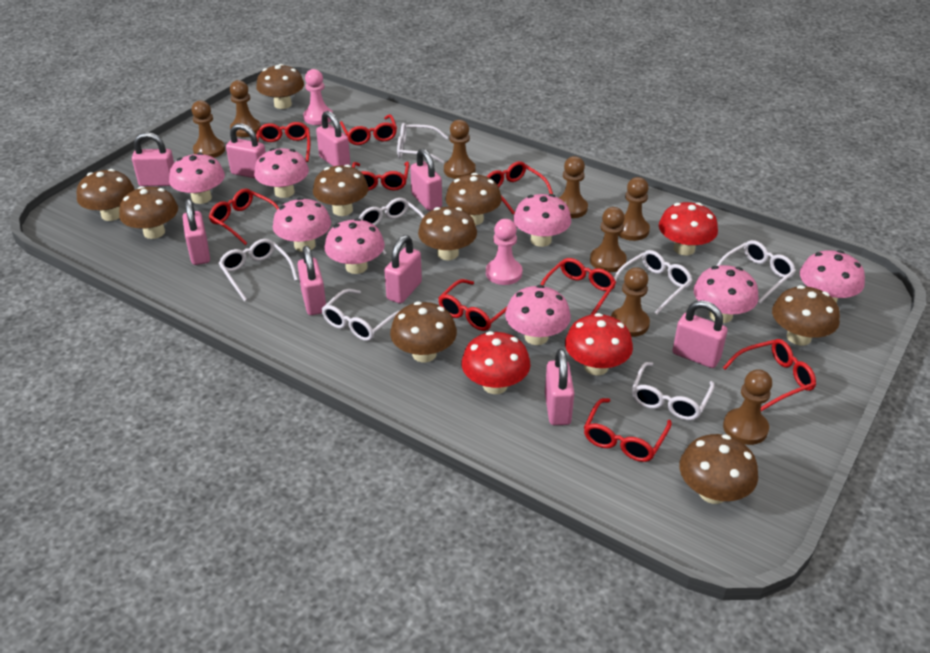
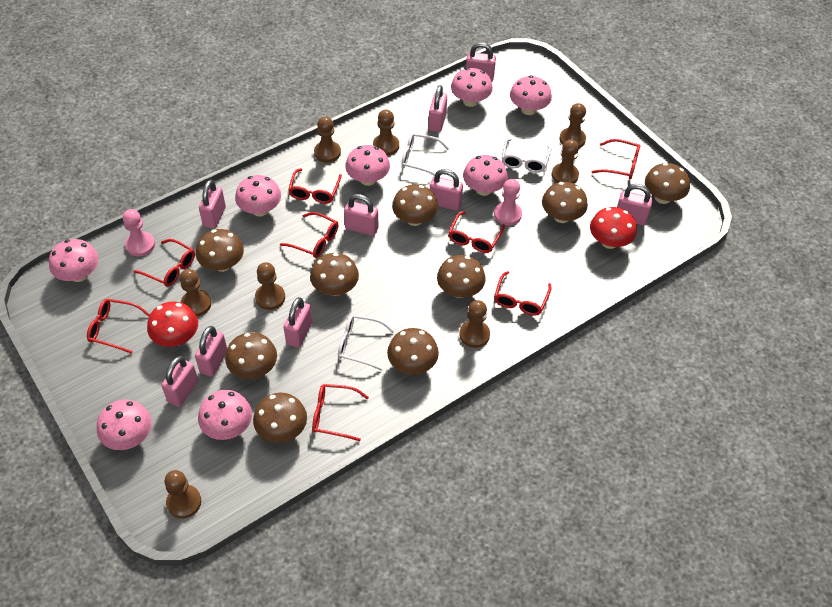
red glasses: [209,189,279,245] [256,122,310,162] [340,114,397,145] [352,162,409,191] [438,279,507,331] [487,161,553,214] [540,258,616,315] [584,398,672,462] [723,339,816,411] = 9 -> [87,299,150,354] [133,239,195,287] [280,212,338,258] [288,168,342,204] [312,384,369,441] [448,211,505,253] [494,271,552,316] [591,139,640,179] = 8
red mushroom: [461,331,531,394] [565,313,633,375] [659,202,718,256] = 3 -> [147,301,198,347] [590,207,637,249] = 2
white glasses: [218,239,298,301] [322,289,399,341] [359,198,424,255] [397,123,448,164] [614,250,693,315] [632,362,715,420] [717,240,796,303] = 7 -> [338,315,394,371] [401,133,449,176] [502,138,551,173] = 3

